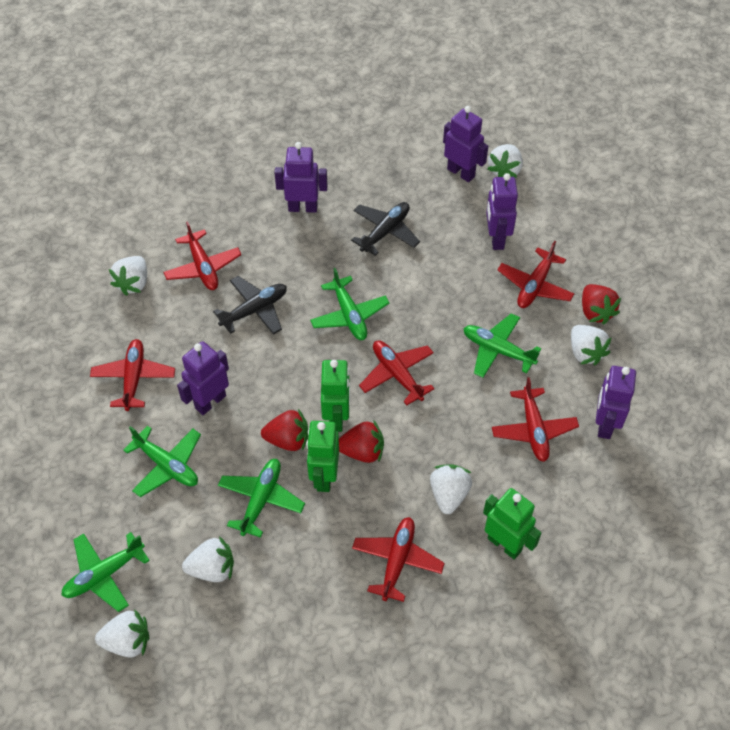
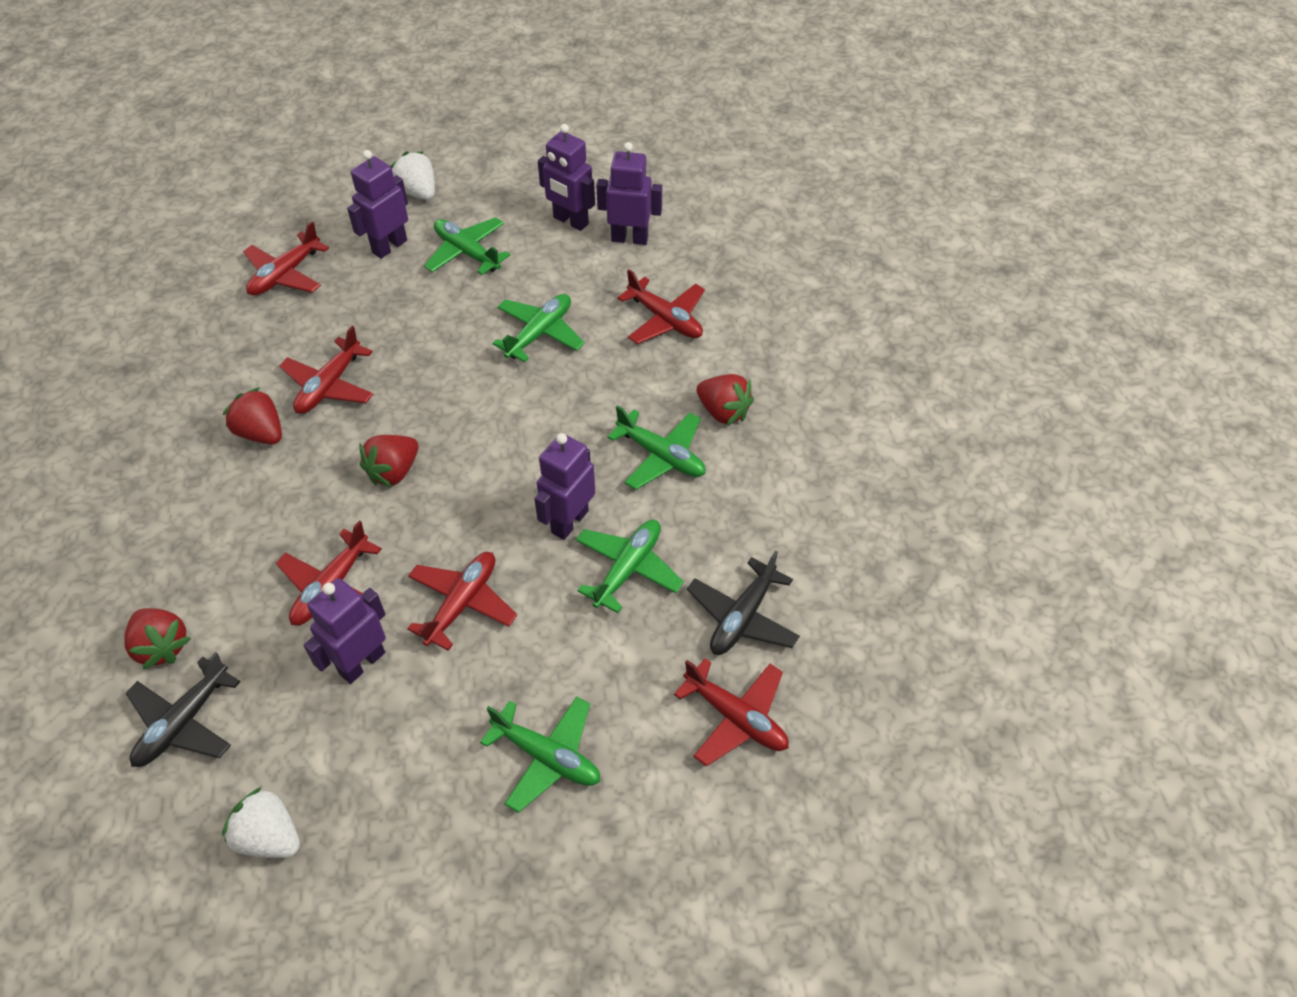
green robot: [306,421,339,492] [321,360,350,432] [483,488,541,559] = 3 -> none = 0
red strawberry: [261,409,308,451] [339,420,384,463] [582,284,621,325] = 3 -> [124,608,191,670] [223,387,282,444] [360,435,418,488] [696,374,754,426] = 4
white strawberry: [95,609,149,658] [109,256,147,296] [182,536,234,582] [430,464,472,514] [487,144,523,178] [571,325,612,365] = 6 -> [222,787,300,858] [391,151,435,200] = 2

